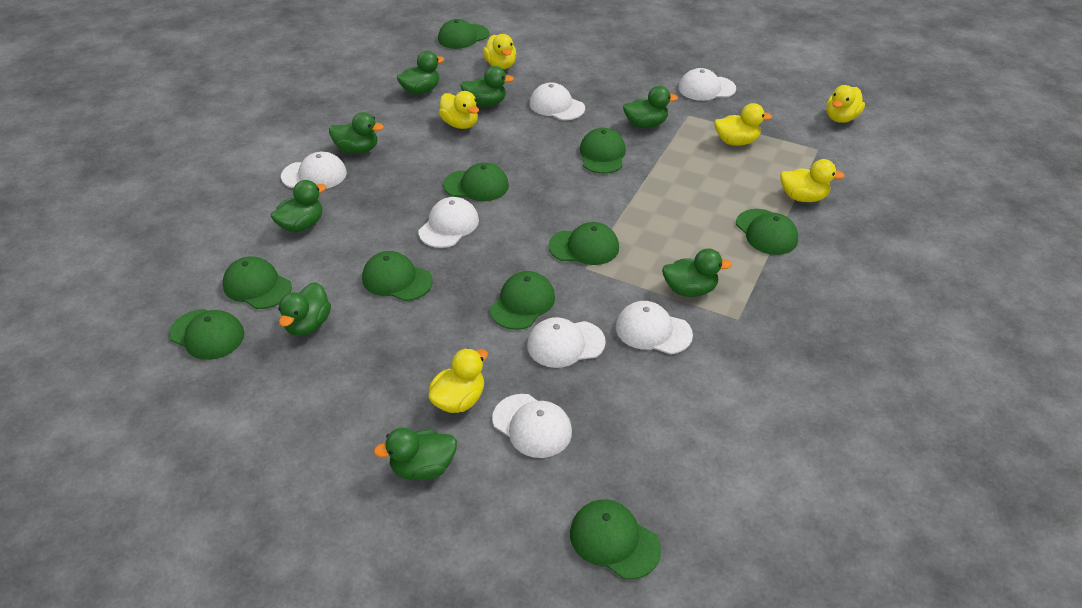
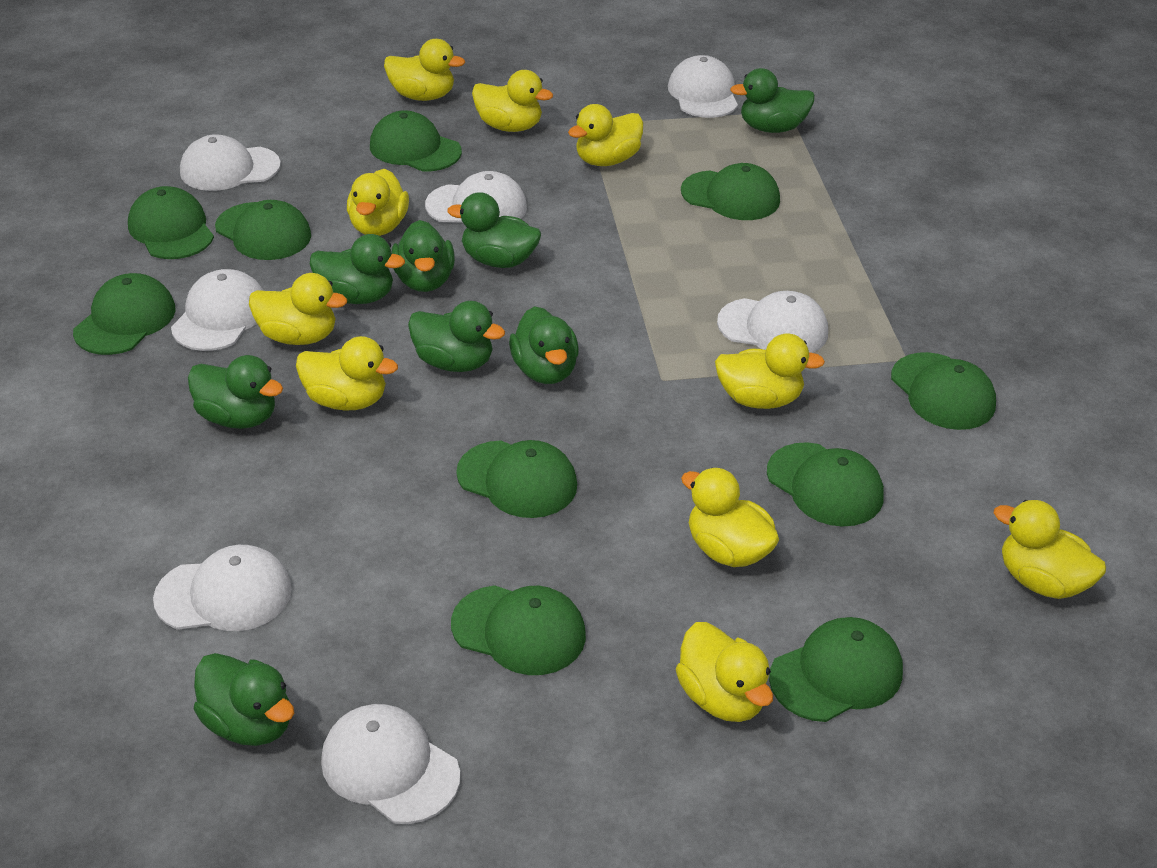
yellow duck: [428,348,488,413] [439,91,479,129] [483,34,516,69] [714,103,772,146] [780,159,845,202] [827,85,865,123] = 6 -> [249,273,347,345] [296,336,398,410] [347,169,409,236] [384,39,465,101] [472,70,553,132] [568,104,643,166] [676,622,773,722] [681,468,779,567] [715,334,825,409] [994,500,1106,599] = 10

